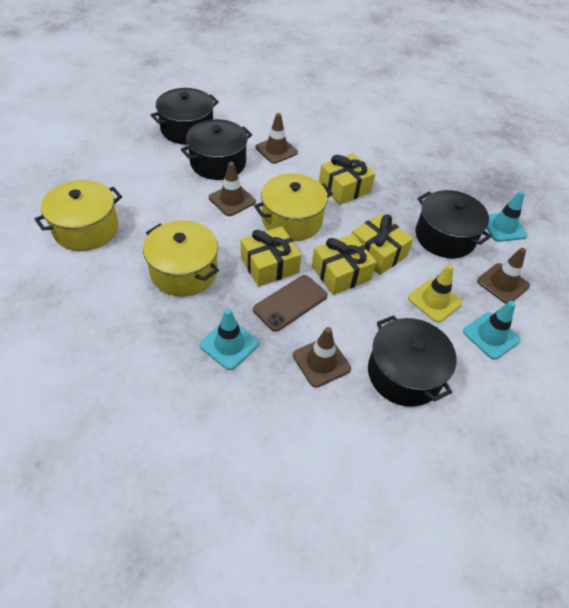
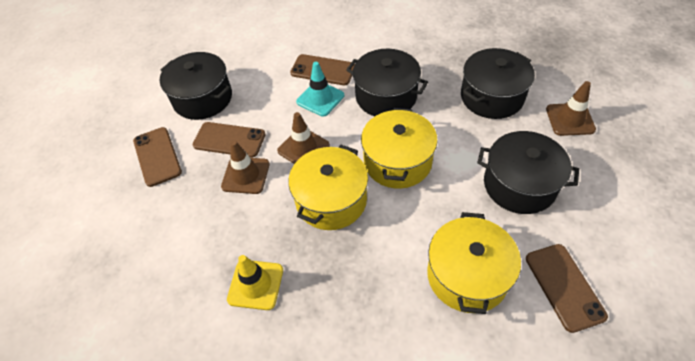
brown phone: [253,275,327,332] = 1 -> [133,127,182,187] [193,122,265,158] [290,54,355,85] [526,244,608,333] = 4
brown traffic cone: [209,162,256,216] [255,113,298,164] [293,327,351,388] [477,248,530,304] = 4 -> [221,140,270,194] [277,112,330,164] [546,81,596,136] = 3
turquoise traffic cone: [200,308,259,370] [463,301,521,360] [486,191,527,242] = 3 -> [296,62,344,117] = 1
yellow gift: [241,226,302,287] [312,234,376,295] [319,153,375,205] [352,214,413,275] = 4 -> none = 0

